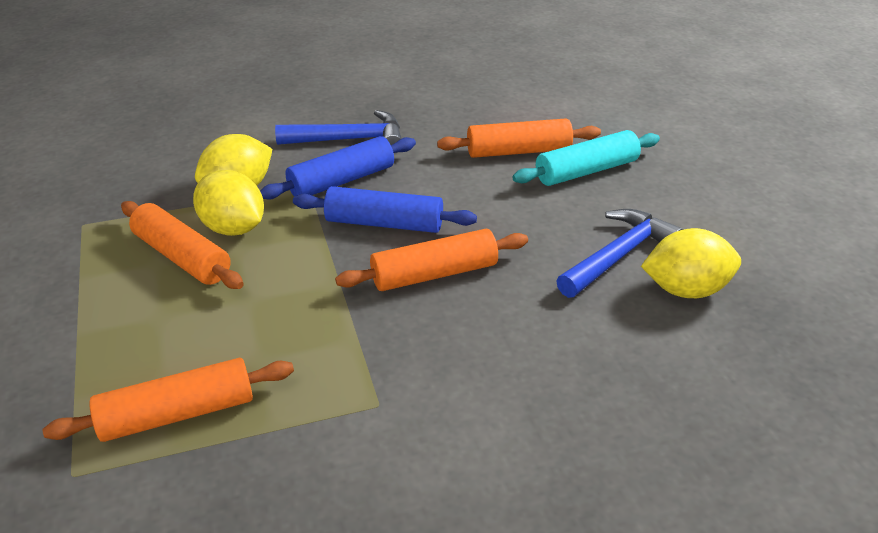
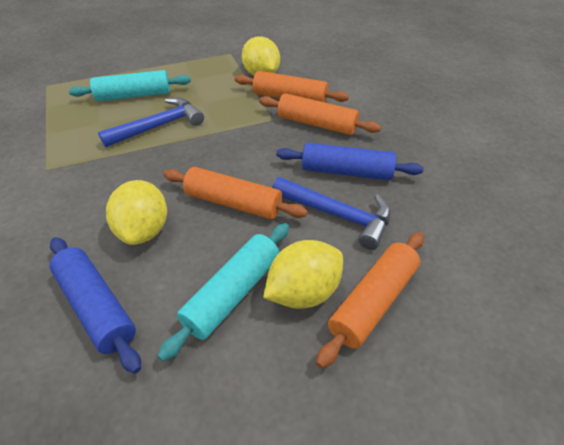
turquoise rolling pin: [512,130,660,186] = 1 -> [69,70,191,101] [158,223,289,362] = 2

